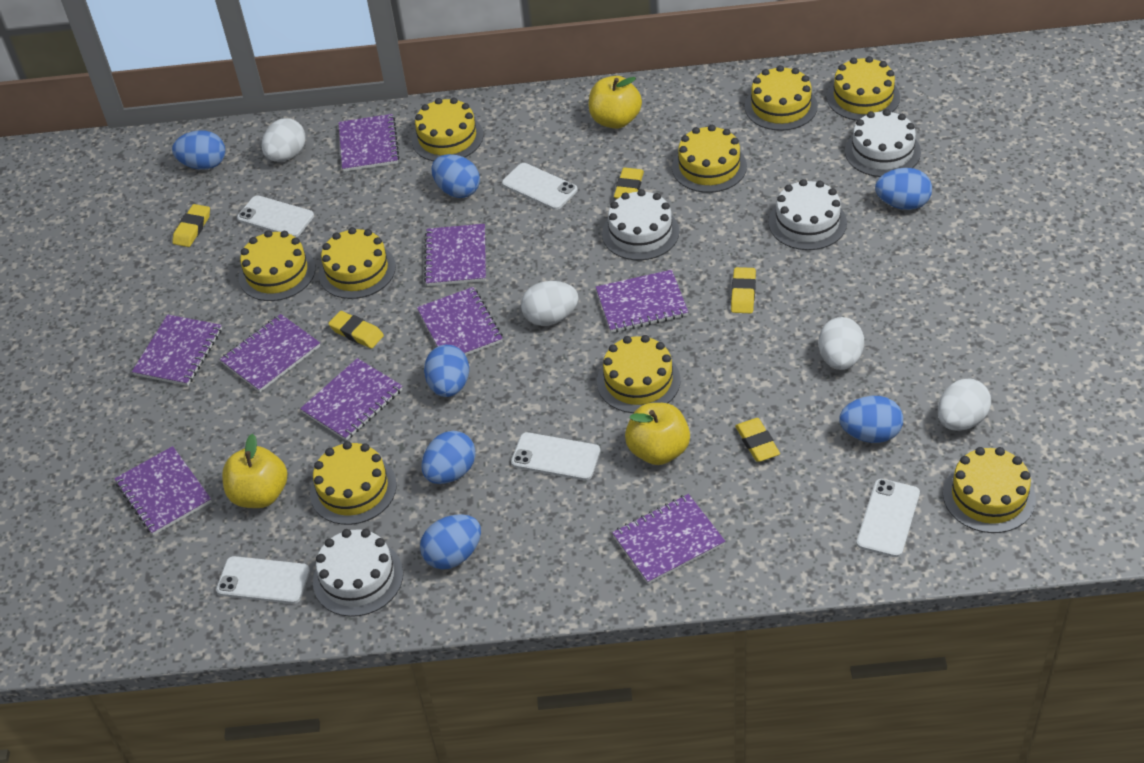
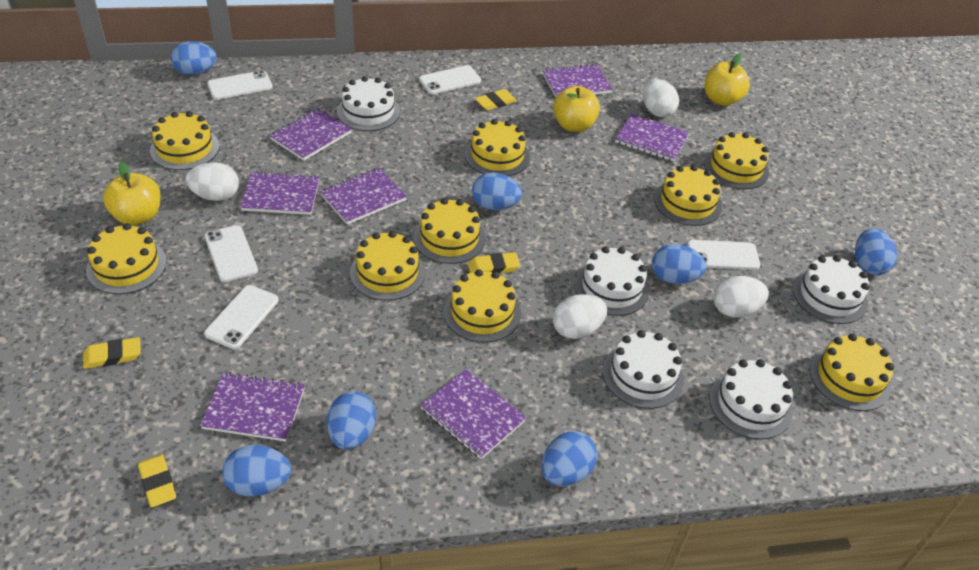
purple notebook: [114,446,212,535] [132,314,222,386] [220,314,320,392] [300,358,403,441] [338,114,399,172] [417,287,503,355] [424,224,486,286] [596,270,688,333] [612,494,725,584] = 9 -> [200,372,305,442] [240,171,320,215] [269,108,352,161] [320,168,407,225] [420,369,527,459] [542,63,613,97] [615,114,690,162] = 7
white cake: [313,529,403,617] [602,189,679,260] [769,179,847,250] [845,109,921,177] = 4 -> [337,76,400,131] [575,247,649,316] [603,330,684,409] [709,359,793,439] [793,255,869,324] = 5
yellow eraser: [172,204,210,247] [328,311,384,349] [614,168,644,199] [731,267,756,313] [735,418,780,462] = 5 -> [83,337,141,369] [138,455,176,507] [468,252,520,274] [475,89,517,111] = 4

